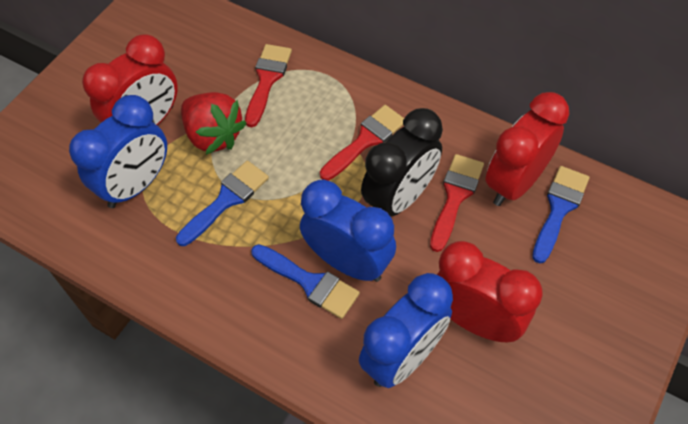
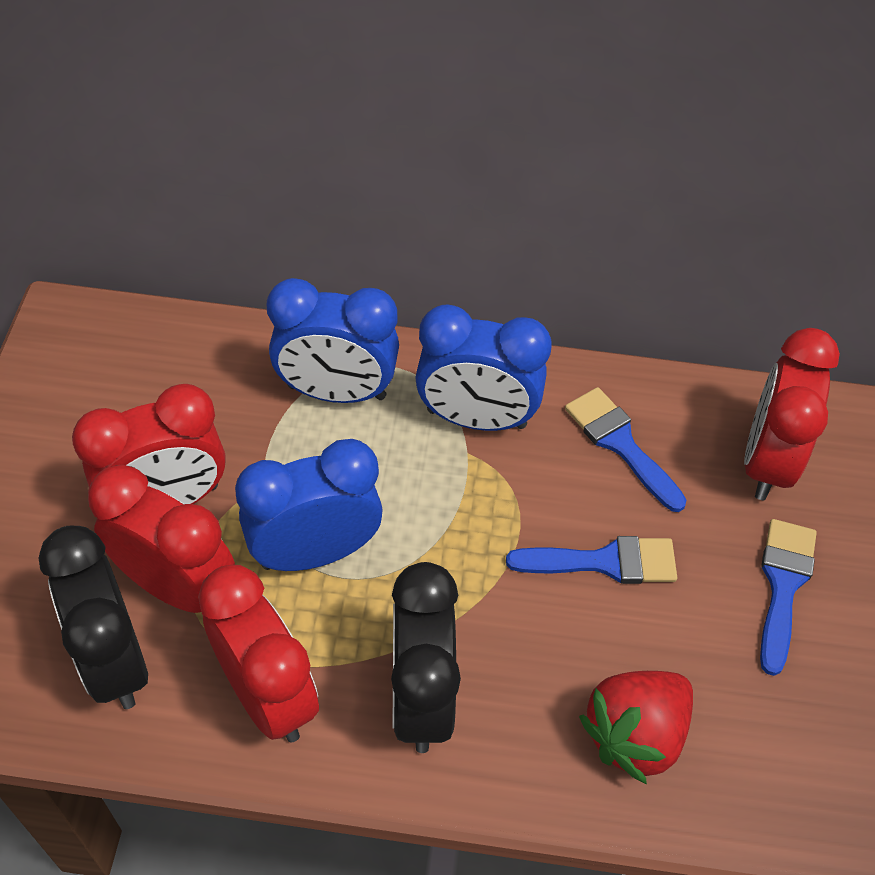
black clock: [361,108,443,216] = 1 -> [39,526,148,709] [391,562,461,753] = 2
red brush: [245,44,292,127] [320,105,404,181] [430,154,484,252] = 3 -> none = 0
red clock: [82,34,178,125] [437,241,543,342] [485,92,569,206] = 3 -> [72,384,226,504] [88,465,235,613] [198,565,319,742] [744,328,840,500] = 4

